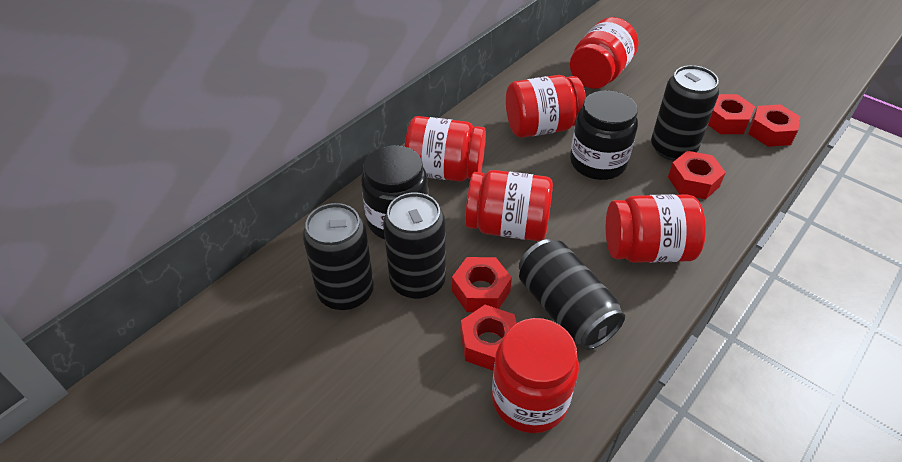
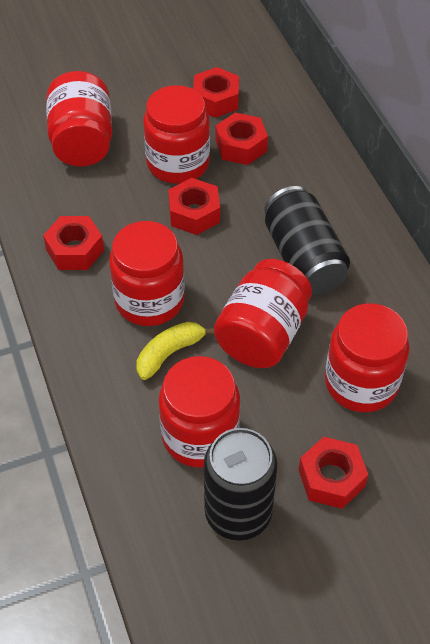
black can: [303,203,374,310] [383,192,446,299] [519,239,625,350] [651,65,719,161] = 4 -> [204,428,277,541] [264,186,350,295] = 2
black jar: [361,145,428,240] [570,90,638,180] = 2 -> none = 0
yellow banana: none = 0 -> [136,322,215,380] = 1

